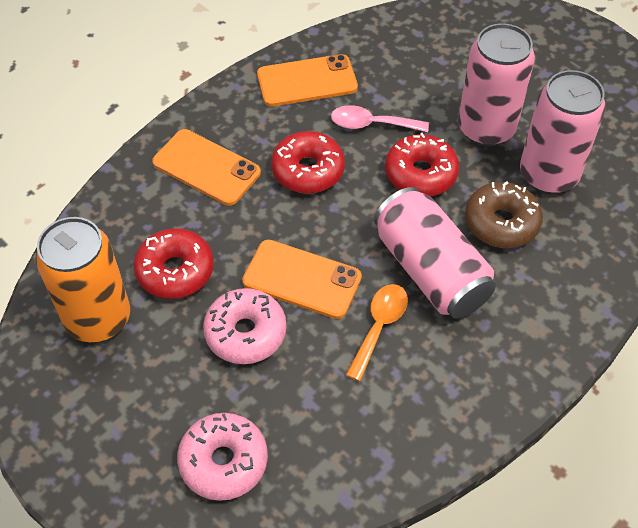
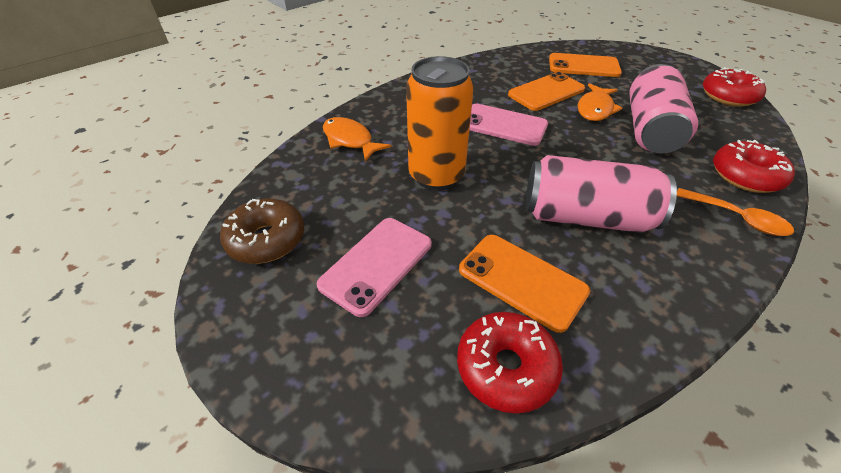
orange fish: none = 0 -> [323,117,391,161] [578,83,622,121] = 2
pink can: [374,187,496,319] [458,23,535,146] [520,70,606,194] = 3 -> [526,155,677,233] [629,64,698,153] = 2
pink donut: [177,413,268,501] [203,288,286,364] = 2 -> none = 0
pink phone: none = 0 -> [317,218,432,317] [470,104,548,146] = 2
pink spoon: [331,105,429,132] = 1 -> none = 0

